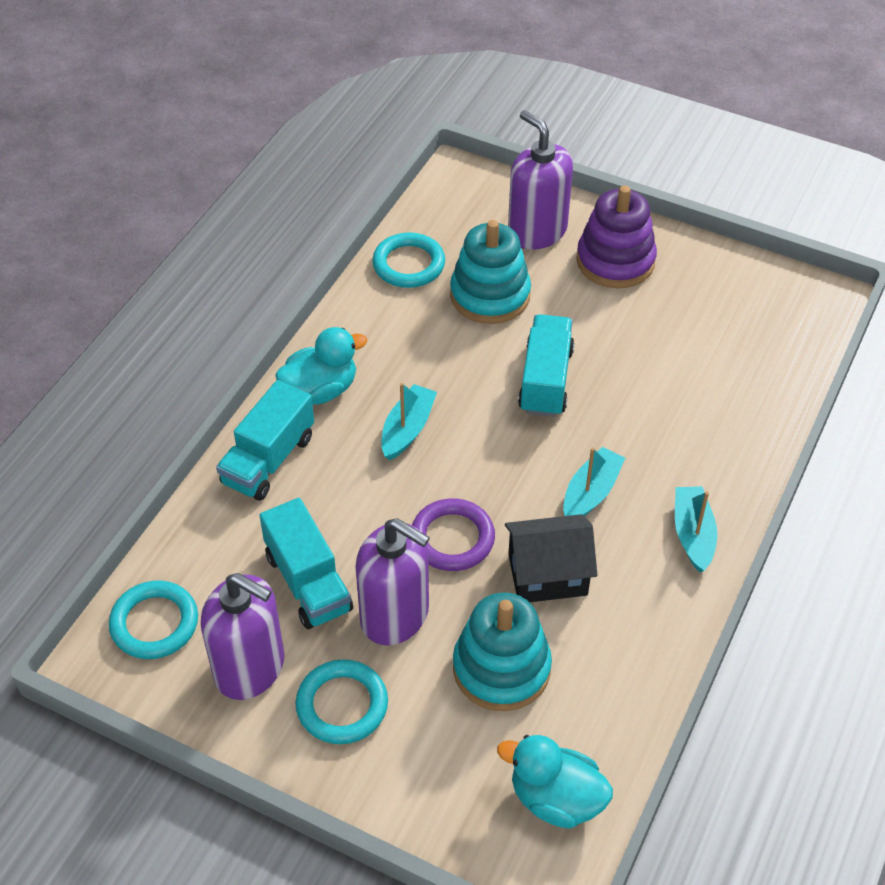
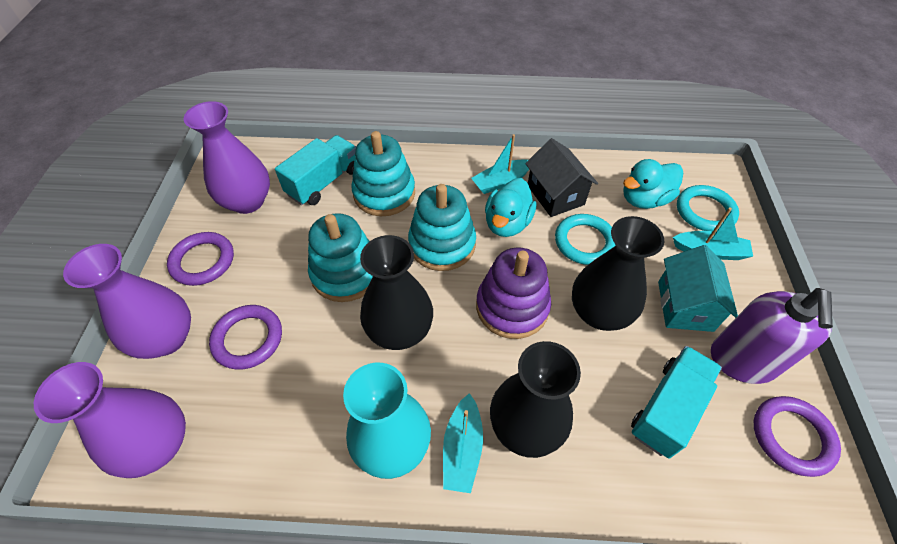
black vase: none = 0 -> [360,235,433,350] [490,341,581,458] [572,216,664,331] = 3
purple ring: [412,498,495,571] = 1 -> [167,232,234,286] [209,305,282,370] [754,396,841,477] = 3
purple soap dispenser: [201,573,285,700] [356,518,430,646] [508,110,573,250] = 3 -> [711,288,833,384] = 1
purple vase: none = 0 -> [34,362,186,478] [63,244,191,359] [184,101,270,214] = 3
turquoise house: none = 0 -> [658,245,738,332] = 1
turquoise ring: [109,581,198,659] [296,659,388,744] [372,232,445,288] = 3 -> [555,214,616,265] [677,185,739,232] = 2
turquoise stacking toy: [450,220,531,324] [453,592,552,711] = 2 -> [308,213,373,302] [351,131,415,216] [408,184,476,271] = 3
turquoise truck: [216,380,314,501] [259,498,353,629] [518,314,574,417] = 3 -> [275,135,356,205] [631,346,722,459] = 2
turquoise vase: none = 0 -> [343,363,431,479] = 1

